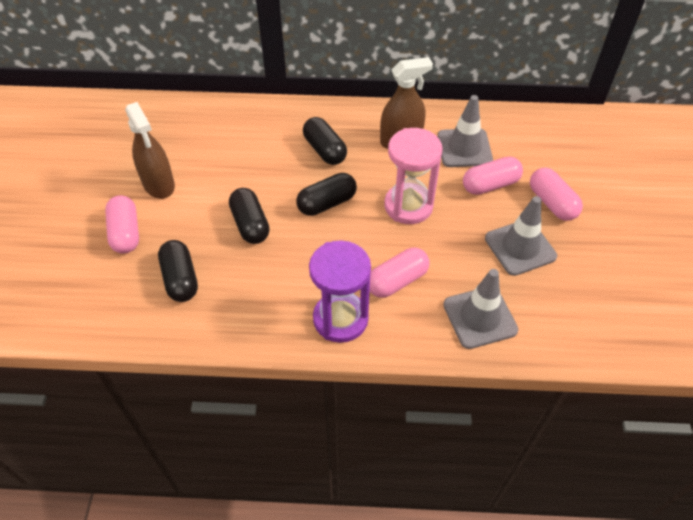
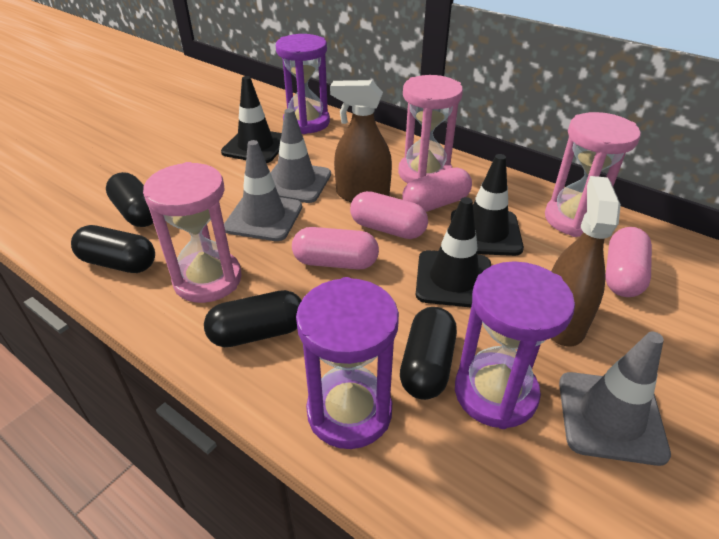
black traffic cone: none = 0 -> [221,76,282,163] [416,197,491,307] [451,154,524,256] = 3
pink hourglass: [384,128,443,224] = 1 -> [143,162,242,303] [398,75,463,184] [545,112,641,237] = 3
purple hourglass: [309,240,371,343] = 1 -> [276,34,330,134] [296,277,399,449] [455,261,575,429] = 3

